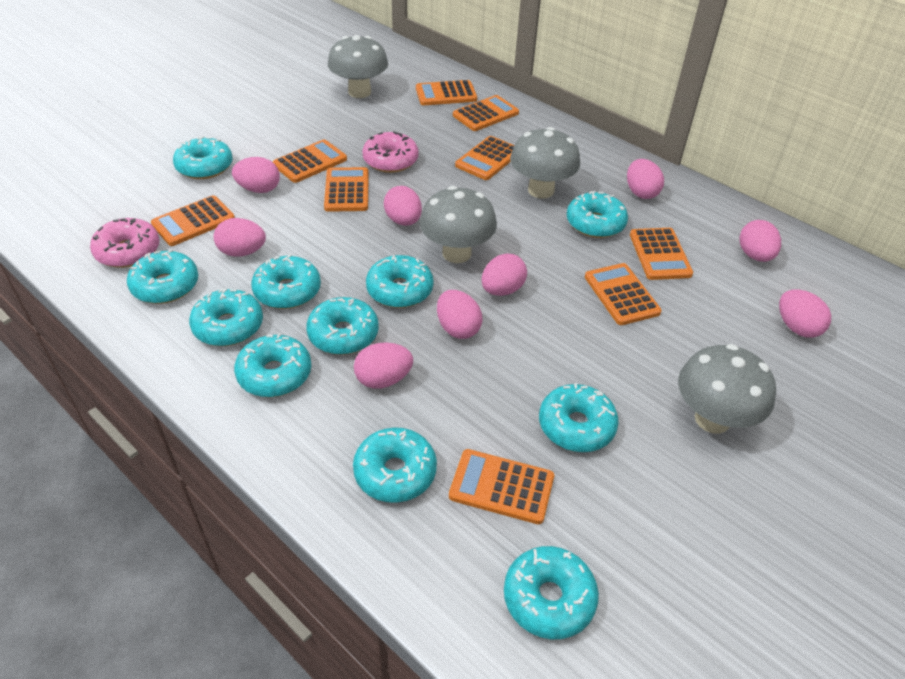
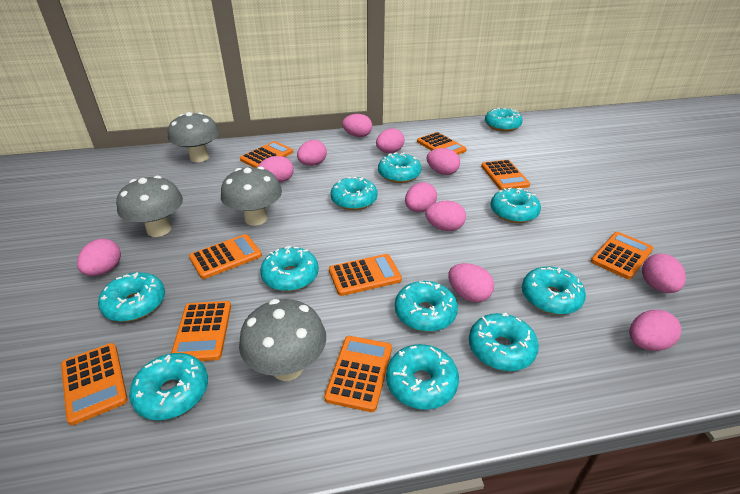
pink donut: [90,218,160,268] [362,132,419,173] = 2 -> none = 0
pink egg: [214,218,266,257] [232,157,280,193] [354,343,413,389] [384,186,422,226] [437,290,482,339] [482,253,527,296] [627,159,664,199] [739,220,781,262] [779,290,831,338] = 9 -> [77,239,121,276] [258,156,294,182] [297,140,327,166] [342,114,372,137] [376,128,404,153] [405,182,437,212] [425,201,466,231] [427,148,460,175] [448,263,494,302] [629,310,681,351] [642,253,686,293] = 11

